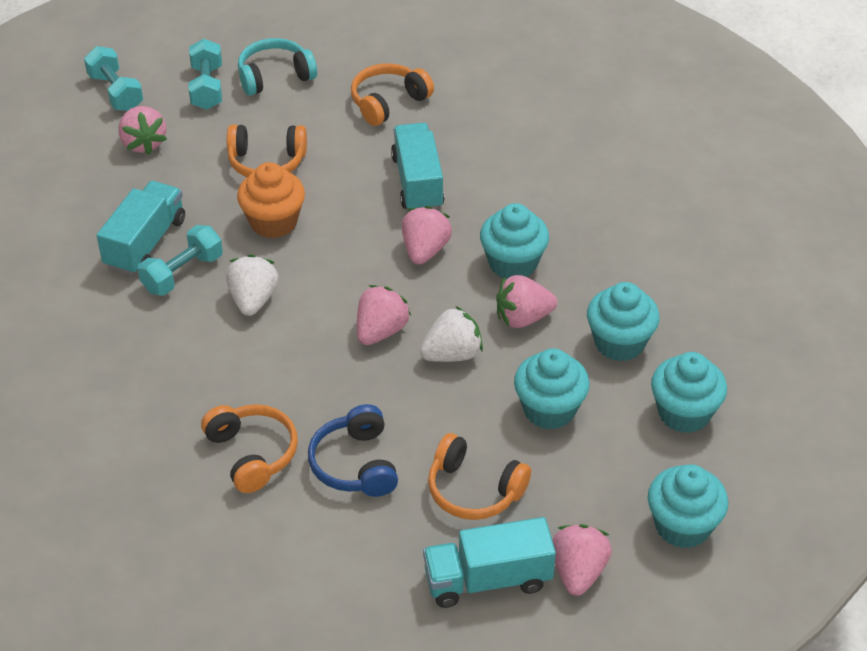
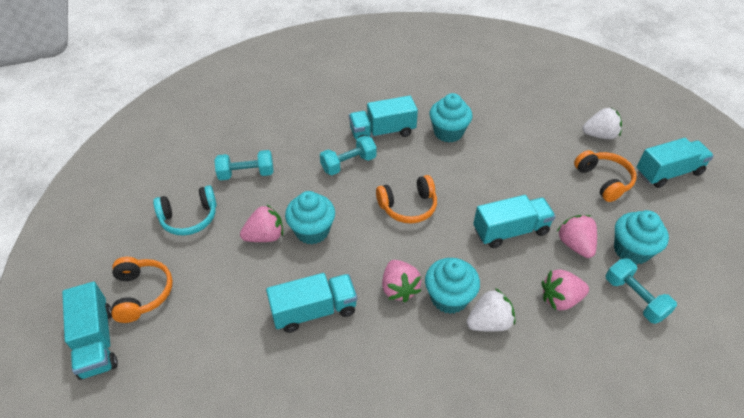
blue headphones: [308,404,398,497] = 1 -> none = 0
orange cupcake: [237,162,305,238] = 1 -> none = 0
orange headphones: [201,404,298,493] [227,124,307,177] [351,63,434,126] [428,433,531,520] = 4 -> [111,257,173,323] [376,175,437,223] [574,150,637,202] = 3
pink strawberry: [118,106,167,155] [357,285,411,345] [402,206,452,265] [496,275,557,328] [552,524,612,596] = 5 -> [240,205,283,242] [382,260,422,302] [542,269,589,311] [556,215,597,258] = 4
turquoise cupcake: [480,203,549,280] [514,348,590,430] [587,282,660,361] [648,464,728,548] [651,352,727,433] = 5 -> [285,191,335,244] [425,258,480,314] [429,93,472,143] [614,210,669,265] = 4
turquoise truck: [96,181,185,275] [391,123,444,210] [423,517,556,608] = 3 -> [62,281,118,380] [266,273,357,333] [349,96,418,140] [473,195,556,248] [637,138,714,188] = 5

